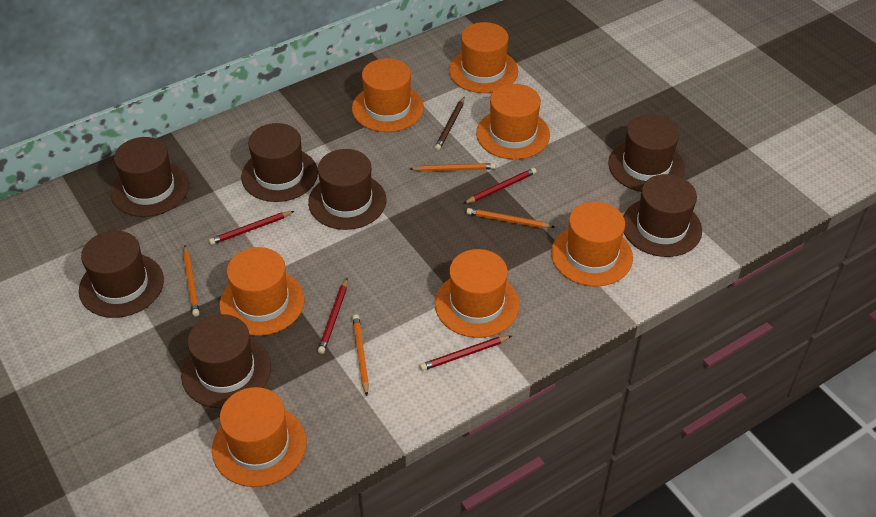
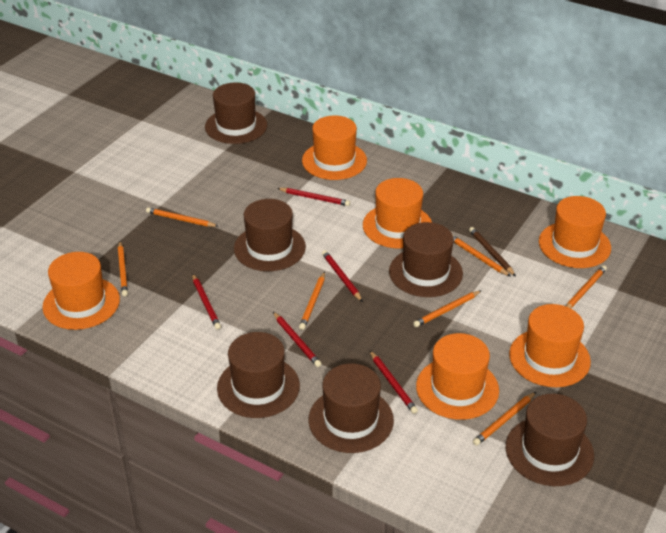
brown hat: [79,231,164,318] [111,137,189,217] [181,314,271,408] [241,123,318,202] [308,149,386,230] [608,115,685,192] [623,174,702,257] = 7 -> [205,83,267,144] [217,332,300,418] [234,199,306,271] [308,364,394,453] [389,222,463,297] [506,394,594,486] = 6
orange hat: [212,387,306,487] [219,247,305,336] [352,58,424,132] [435,249,520,338] [449,22,518,93] [476,84,550,160] [551,201,633,286] = 7 -> [42,252,120,330] [302,116,367,180] [363,178,432,248] [416,333,499,420] [509,304,591,387] [539,196,611,268] = 6
orange pencil: [183,246,199,316] [352,314,369,396] [410,163,496,172] [467,208,555,228] = 4 -> [118,242,128,296] [146,207,218,227] [299,272,325,330] [413,290,482,327] [453,235,510,276] [473,392,536,446] [566,265,607,308] = 7
red pencil: [209,211,294,245] [318,278,348,354] [420,336,511,371] [463,168,537,204] = 4 -> [192,273,221,330] [273,312,321,367] [277,188,350,206] [322,250,363,302] [370,351,418,414] = 5

